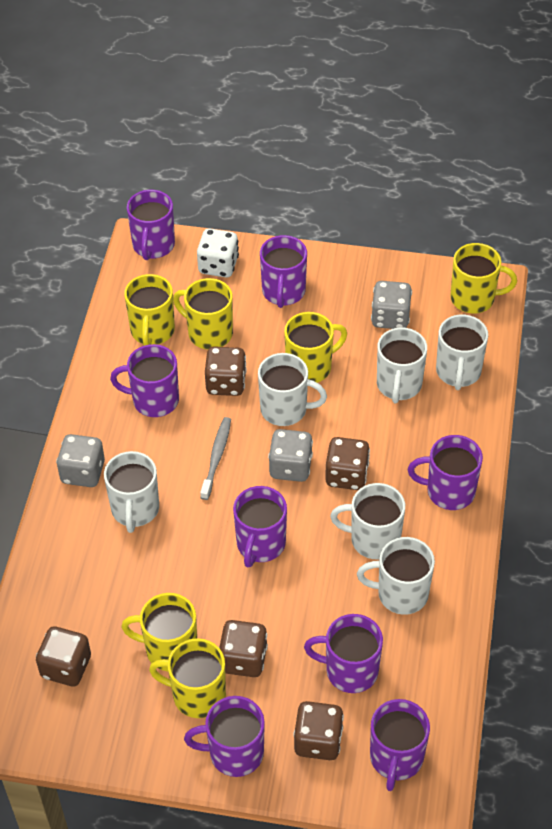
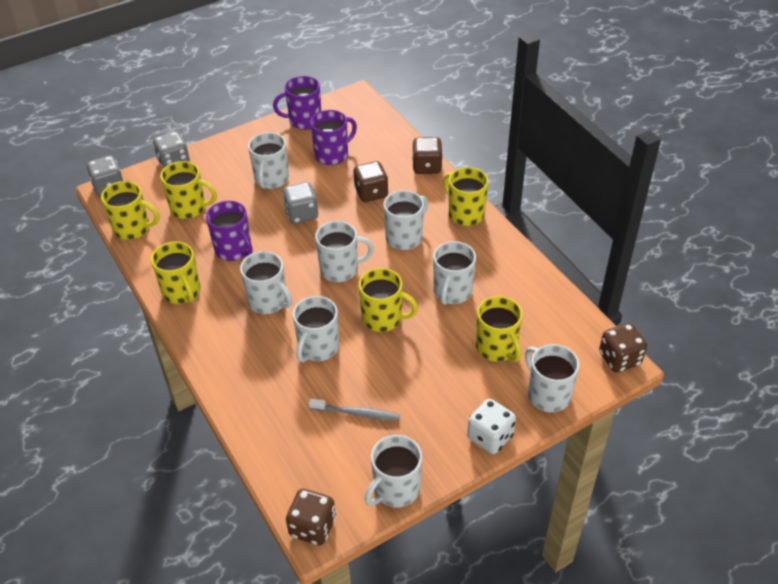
brown dice: [36,627,91,686] [205,346,247,396] [219,620,268,677] [293,701,344,760] [325,437,370,490] = 5 -> [286,489,336,545] [354,161,388,202] [412,137,443,174] [599,323,647,373] = 4
purple mug: [110,344,179,417] [127,190,175,260] [184,696,265,777] [233,486,287,567] [260,235,307,308] [304,614,383,693] [370,699,430,791] [408,435,483,510] = 8 -> [206,201,253,261] [273,76,321,130] [310,110,357,165] = 3
white mug: [104,451,159,533] [258,353,327,426] [330,483,405,559] [357,537,435,615] [377,327,427,404] [436,315,488,390] = 6 -> [240,251,292,314] [248,132,289,189] [293,296,339,362] [315,221,374,282] [365,435,422,508] [383,190,428,250] [433,241,476,305] [525,344,579,412] = 8

